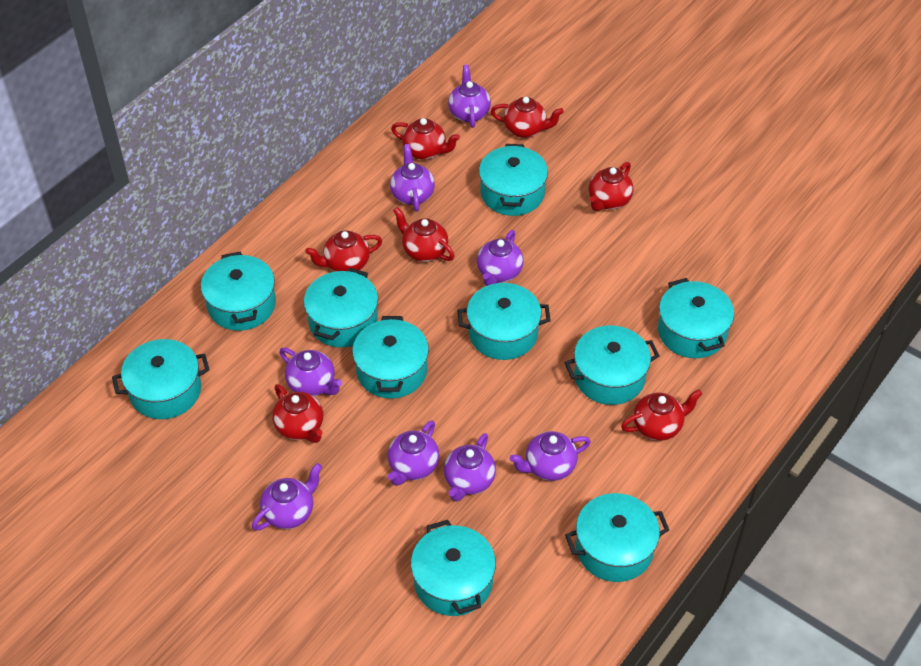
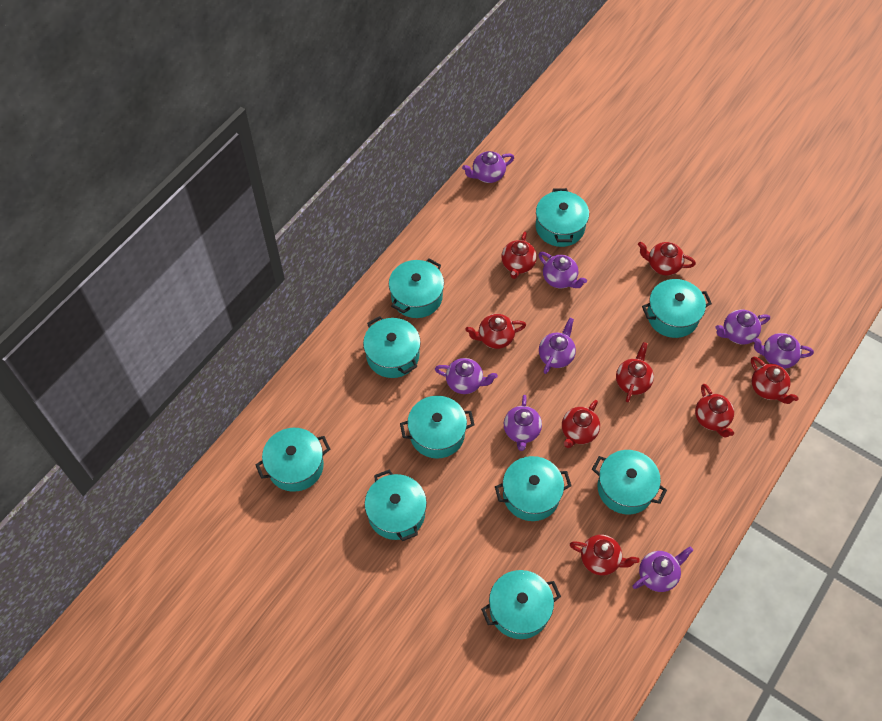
red teapot: [272,384,323,443] [305,230,382,272] [391,118,460,160] [393,207,454,262] [491,97,564,138] [589,162,633,211] [621,389,702,441] = 7 -> [465,314,526,349] [501,231,537,279] [562,400,600,448] [569,535,640,575] [616,342,654,403] [638,242,696,276] [695,384,734,437] [751,357,799,404] = 8

